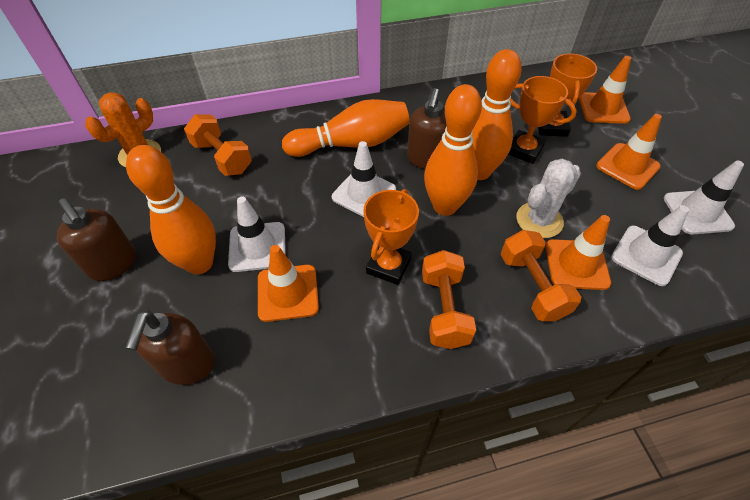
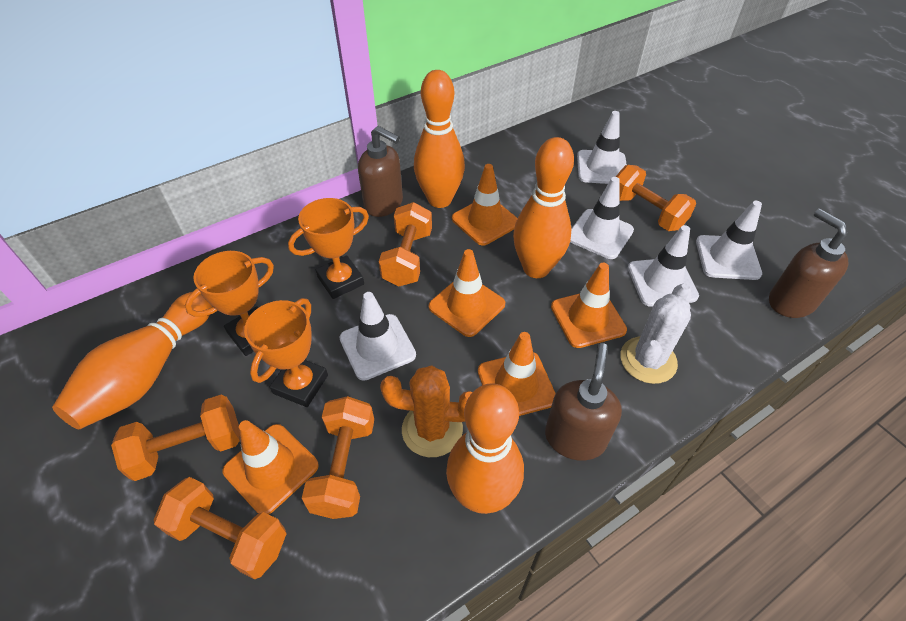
orange dumbbell: [184,114,252,176] [422,250,476,349] [501,230,581,321] = 3 -> [111,395,240,481] [154,477,287,579] [302,396,374,519] [379,202,432,286] [616,165,696,231] = 5
orange traffic cone: [258,245,319,322] [545,215,611,290] [579,56,631,124] [596,114,662,190] = 4 -> [223,420,319,514] [429,249,505,337] [452,164,518,246] [478,332,556,416] [551,263,627,348] = 5
white traffic cone: [228,196,286,272] [332,141,396,217] [611,205,689,286] [664,161,744,235] = 4 -> [339,292,416,381] [570,177,634,259] [577,111,627,184] [628,225,699,307] [696,201,762,280] = 5

